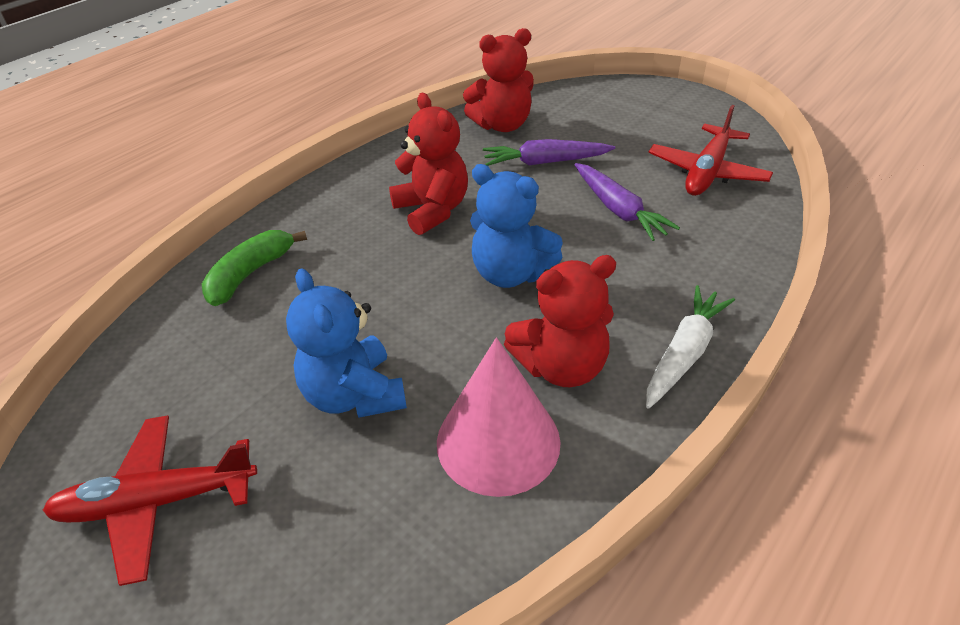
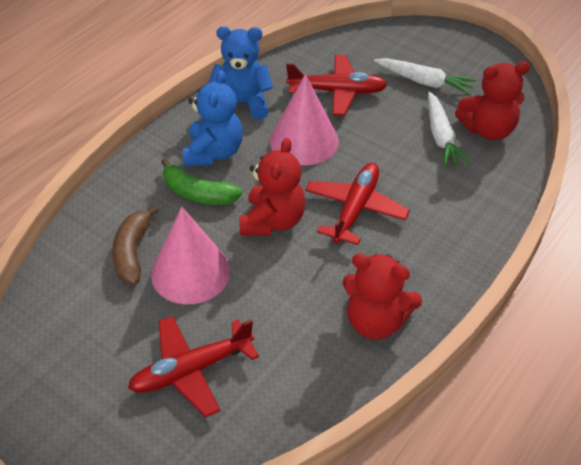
brown banana: none = 0 -> [112,205,159,284] = 1
pink cone: [437,337,561,497] = 1 -> [151,207,230,304] [270,74,339,165] = 2
purple carrot: [483,139,615,166] [574,163,680,241] = 2 -> none = 0
red plane: [43,415,257,586] [648,105,773,196] = 2 -> [128,316,259,417] [286,55,387,116] [305,163,410,245] = 3
white carrot: [646,285,735,409] = 1 -> [374,58,476,95] [428,91,470,168] = 2

